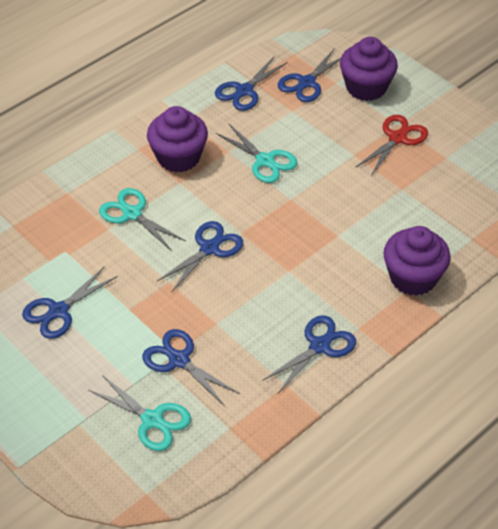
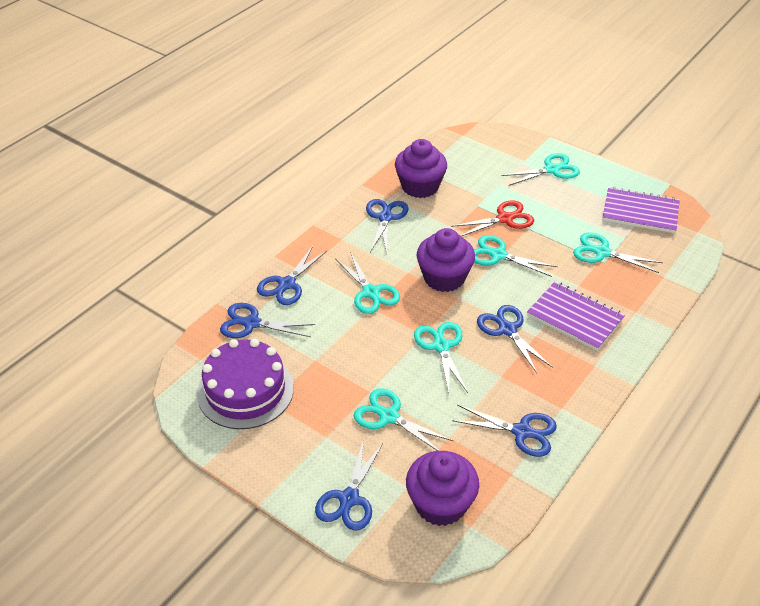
purple cake: none = 0 -> [197,339,294,429] = 1
purple notebook: none = 0 -> [527,281,625,351] [603,187,680,233] = 2
turquoise scissors: [88,375,191,451] [99,188,186,251] [216,124,297,183] = 3 -> [335,252,400,314] [353,388,453,451] [414,322,468,393] [474,235,558,277] [502,153,580,186] [573,233,663,273] = 6

